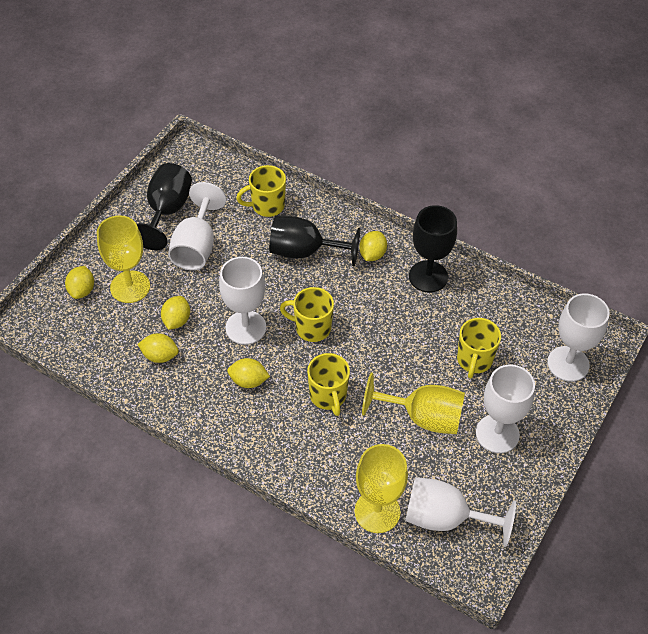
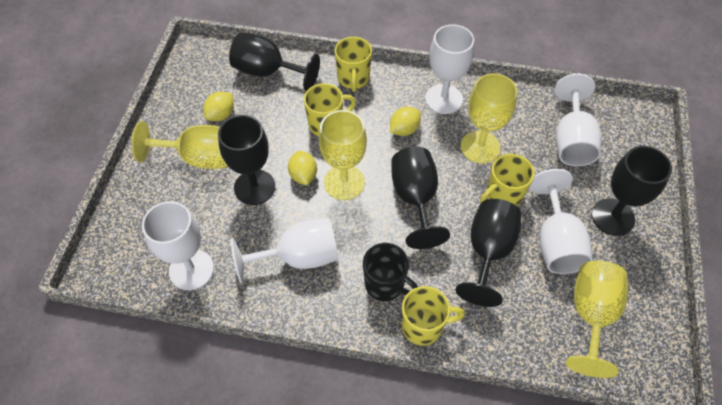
black goblet: [137,163,192,250] [269,216,361,266] [409,205,457,292] = 3 -> [218,115,275,205] [229,32,320,91] [391,147,450,249] [455,199,522,307] [592,146,672,236] = 5
black mug: none = 0 -> [363,243,418,301] = 1
yellow goblet: [97,215,150,303] [355,444,408,533] [362,373,465,434] = 3 -> [131,121,228,169] [319,110,367,200] [461,73,517,164] [566,261,628,378] = 4
yellow lemon: [65,266,94,299] [138,333,179,363] [161,296,190,330] [227,358,270,388] [359,231,387,261] = 5 -> [204,92,234,121] [288,151,317,185] [390,107,421,136] = 3

